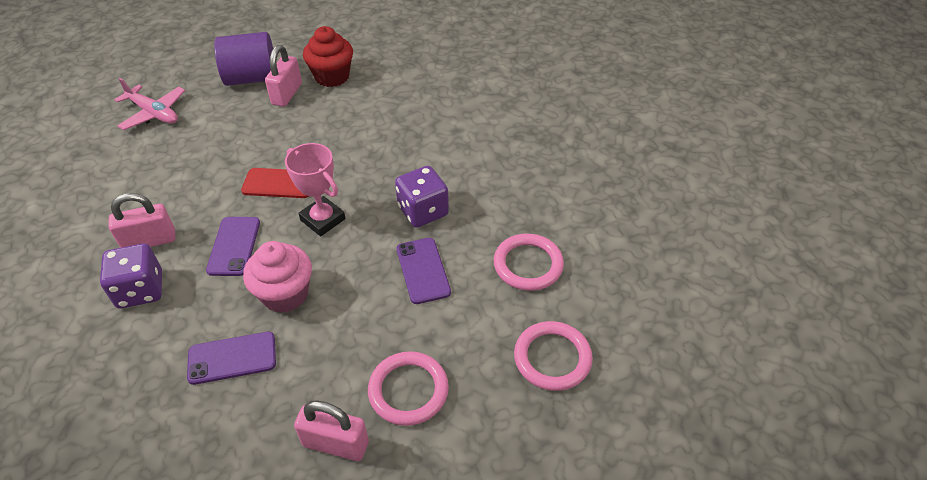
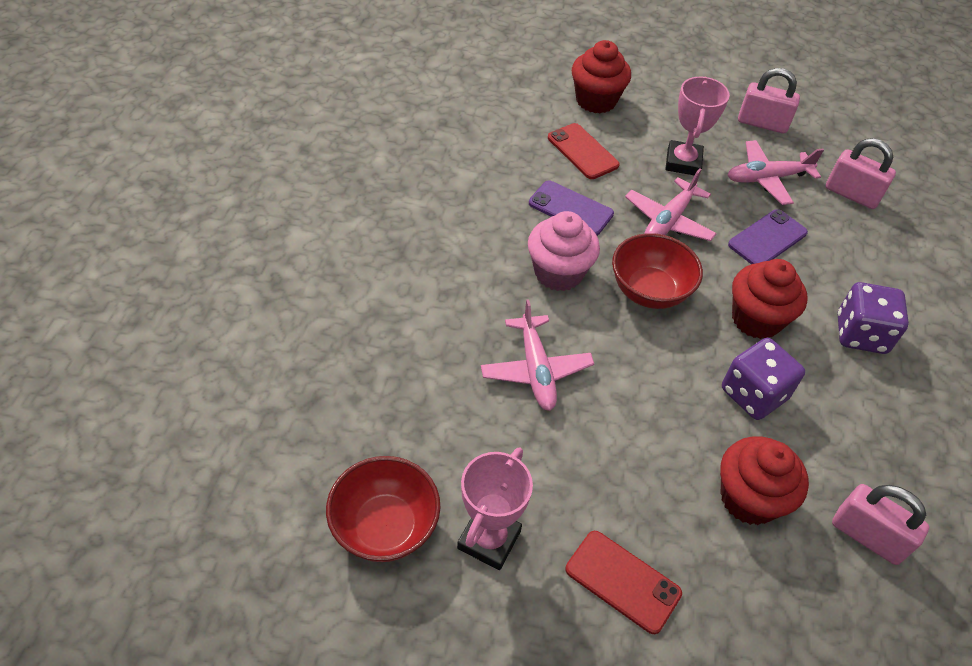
pink plane: [114,78,185,130] = 1 -> [481,299,594,411] [625,168,717,241] [728,140,824,205] = 3
pink ring: [368,351,449,426] [494,234,564,291] [514,321,593,391] = 3 -> none = 0
pink trophy: [285,143,346,236] = 1 -> [457,447,533,570] [665,77,730,176] = 2
purple cylinder: [214,32,273,86] = 1 -> none = 0
purple phone: [187,332,276,385] [206,217,260,276] [397,238,451,304] = 3 -> [529,181,614,236] [728,209,808,264] = 2
red bowl: none = 0 -> [326,456,440,562] [612,233,703,309] = 2
red cupcake: [303,26,353,87] = 1 -> [572,40,631,113] [720,436,809,525] [732,259,808,339] = 3
red phone: [241,168,309,198] = 1 -> [548,123,620,179] [566,531,682,634] = 2

